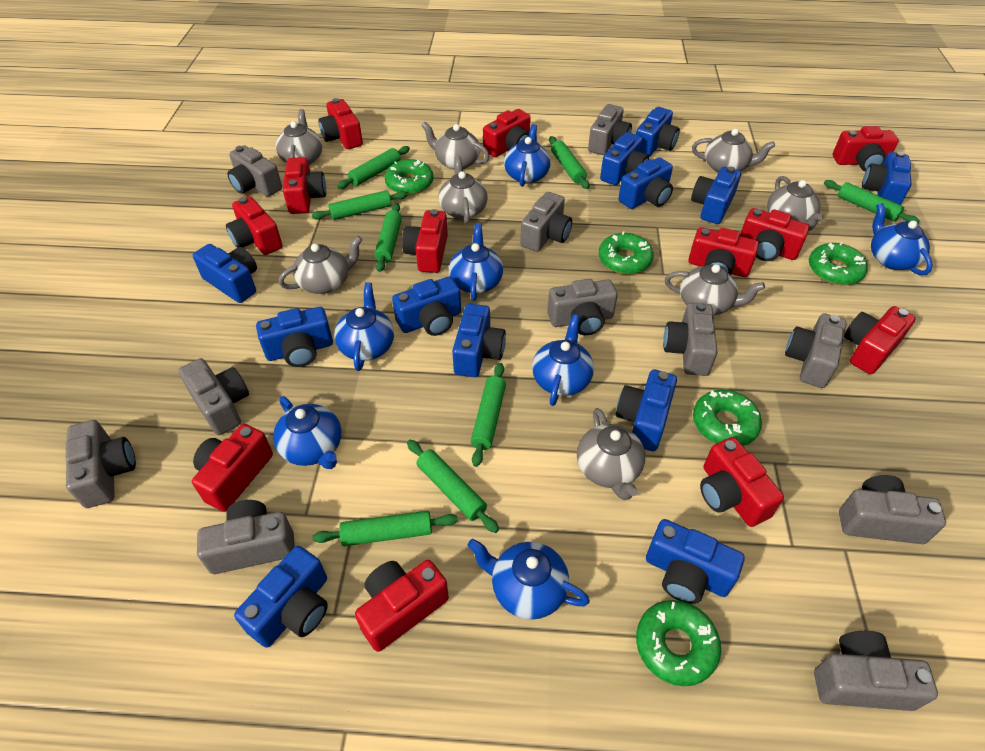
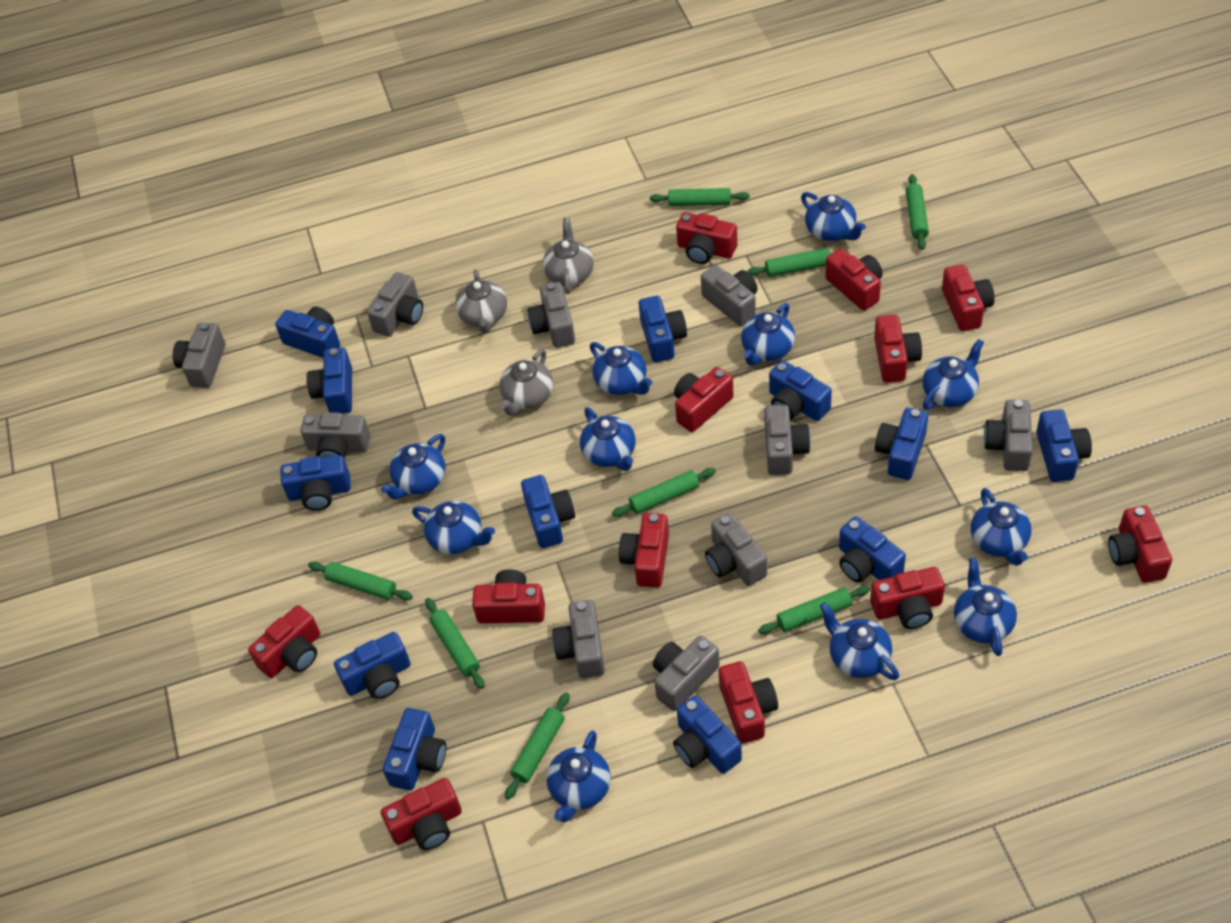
blue teapot: [273,396,341,469] [334,283,394,371] [449,223,503,301] [468,539,590,620] [504,124,551,187] [532,314,594,406] [871,203,933,276] = 7 -> [381,434,446,499] [412,501,495,554] [546,730,611,822] [580,407,636,471] [590,342,652,395] [741,303,795,366] [801,192,866,241] [820,602,899,680] [922,339,984,410] [954,558,1017,656] [971,488,1032,566] = 11
green donut: [385,159,434,195] [599,231,654,274] [636,600,721,686] [693,390,762,446] [809,242,868,285] = 5 -> none = 0
grey camera: [66,420,136,508] [178,358,249,435] [197,500,295,574] [227,145,282,197] [520,192,572,252] [547,279,617,335] [588,104,632,155] [663,302,718,376] [785,313,847,388] [814,631,938,711] [839,475,946,544] = 11 -> [173,323,225,388] [300,412,370,460] [367,272,423,337] [527,282,575,348] [552,600,605,678] [653,635,720,711] [701,265,758,326] [705,513,767,586] [765,405,811,475] [984,400,1033,471] = 10
grey teapot: [276,109,322,165] [278,236,362,294] [421,122,490,170] [438,156,488,224] [577,408,645,500] [665,264,765,315] [692,129,775,173] [767,176,823,231] = 8 -> [455,269,507,334] [499,349,553,416] [543,218,594,294] = 3

